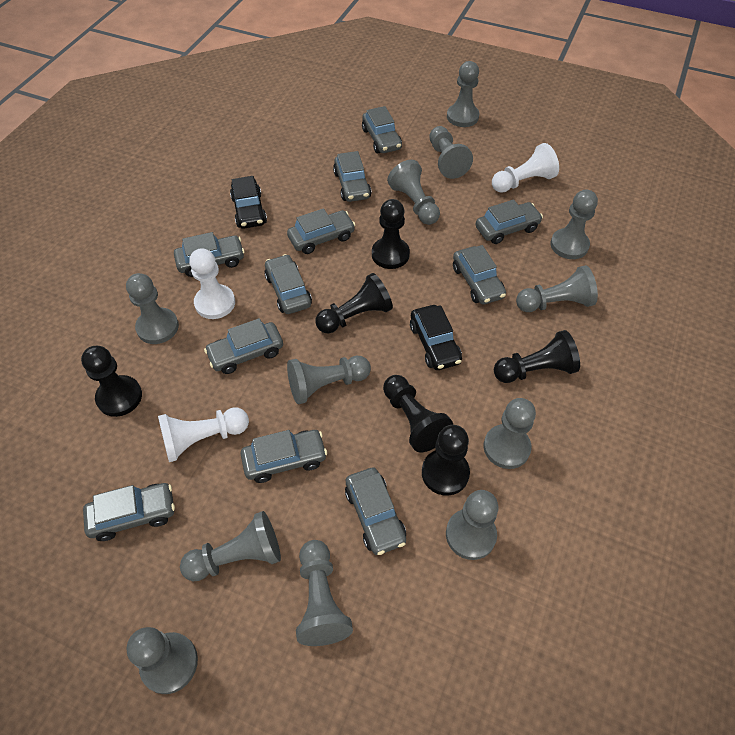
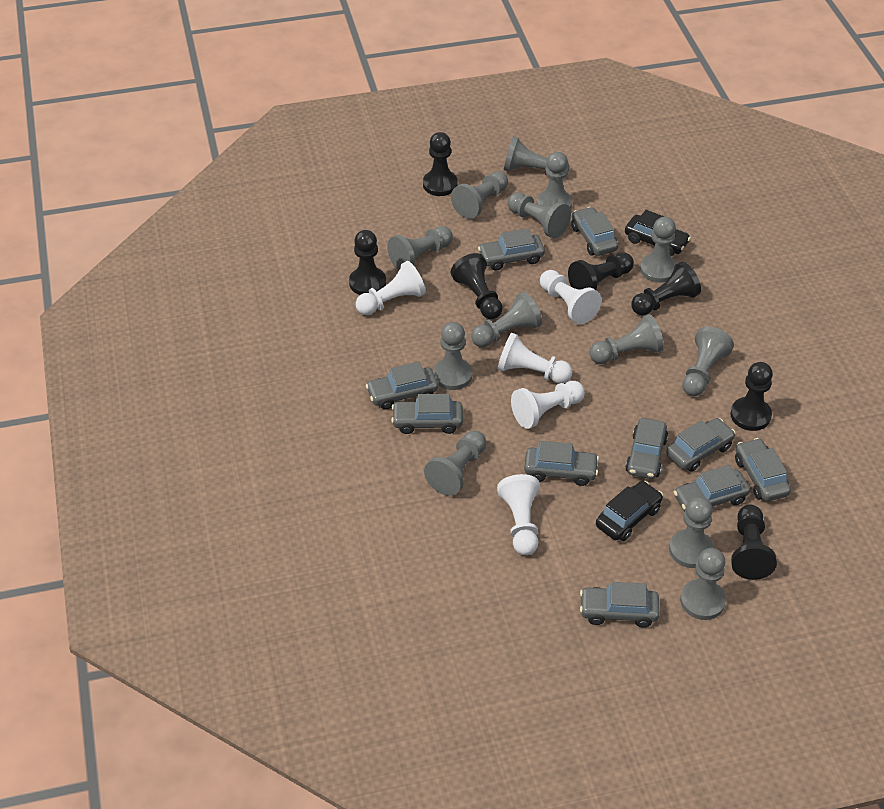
black pawn: [81,346,142,417] [315,273,393,334] [372,199,410,269] [383,375,453,452] [422,425,470,496] [494,330,580,383] = 6 -> [349,230,386,295] [423,132,458,196] [451,253,503,319] [568,252,634,290] [631,261,701,315] [730,362,773,431] [731,505,777,580] = 7
grey car: [83,483,175,541] [174,232,245,277] [204,318,283,374] [241,430,327,483] [265,254,312,314] [287,208,355,254] [333,151,371,202] [345,467,406,555] [362,106,402,153] [453,245,506,304] [476,200,543,244] = 11 -> [366,362,438,410] [391,394,463,434] [478,228,545,271] [524,441,599,486] [572,207,618,256] [580,582,660,628] [625,418,668,479] [666,418,736,472] [674,465,750,512] [735,438,791,501] = 10
grey pawn: [126,273,179,344] [127,627,198,694] [180,511,281,581] [287,356,371,404] [296,540,353,646] [387,160,440,225] [430,126,473,179] [446,490,499,560] [447,61,479,127] [484,398,536,469] [516,265,598,312] [551,190,598,259] = 12 -> [387,226,453,270] [424,431,486,496] [433,322,472,390] [451,171,508,219] [471,292,542,347] [504,136,570,175] [507,192,571,238] [537,152,572,209] [589,314,664,364] [640,217,677,283] [669,497,713,568] [680,548,726,620] [682,327,734,396] = 13
white pawn: [158,408,249,462] [189,248,235,319] [492,143,559,193] = 3 -> [356,261,426,315] [497,474,540,555] [498,333,572,384] [511,381,585,429] [540,270,601,324] = 5

